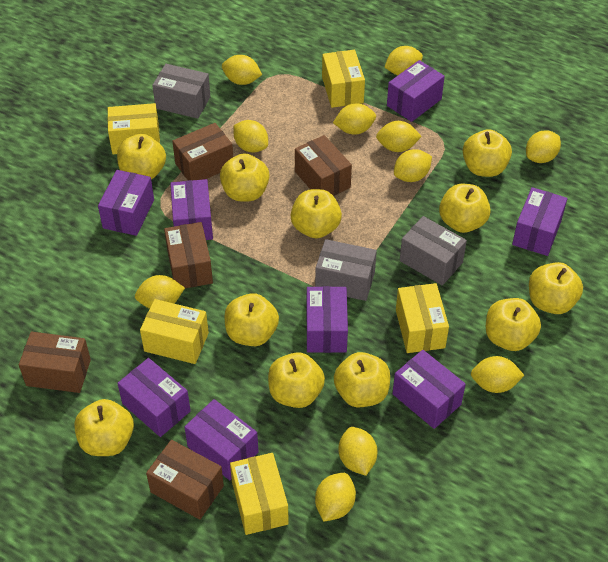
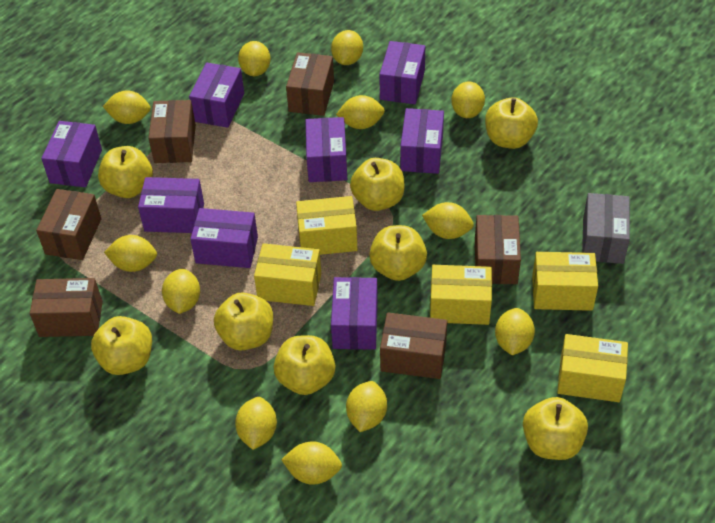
brown box: [19,332,91,393] [146,440,224,520] [164,222,213,288] [172,123,233,180] [295,135,352,196] = 5 -> [30,278,103,337] [36,189,101,260] [148,100,196,163] [286,52,334,116] [380,313,447,379] [475,215,521,284] = 6
grey box: [152,64,210,119] [315,239,377,301] [400,216,467,286] = 3 -> [582,193,630,264] = 1
yellow apple: [74,399,134,456] [117,134,166,179] [220,153,270,202] [224,293,279,346] [268,352,325,408] [290,189,342,238] [334,352,390,407] [439,184,491,233] [463,129,512,177] [486,298,541,351] [529,262,583,314] = 11 -> [91,316,152,375] [98,146,153,198] [214,292,273,351] [274,335,335,395] [350,158,405,211] [369,225,427,281] [485,97,538,149] [523,397,588,460] = 8
yellow lemon: [135,275,185,309] [222,55,262,85] [234,120,268,153] [315,473,356,522] [333,103,376,135] [338,427,377,476] [376,121,422,152] [385,46,423,75] [394,149,432,182] [471,356,524,393] [526,130,561,163] = 11 -> [103,90,150,124] [104,235,157,272] [162,269,200,314] [235,397,277,450] [238,41,271,76] [281,441,342,485] [331,30,363,65] [336,95,385,129] [346,381,387,432] [422,202,474,239] [451,81,485,118] [495,308,535,355] = 12

